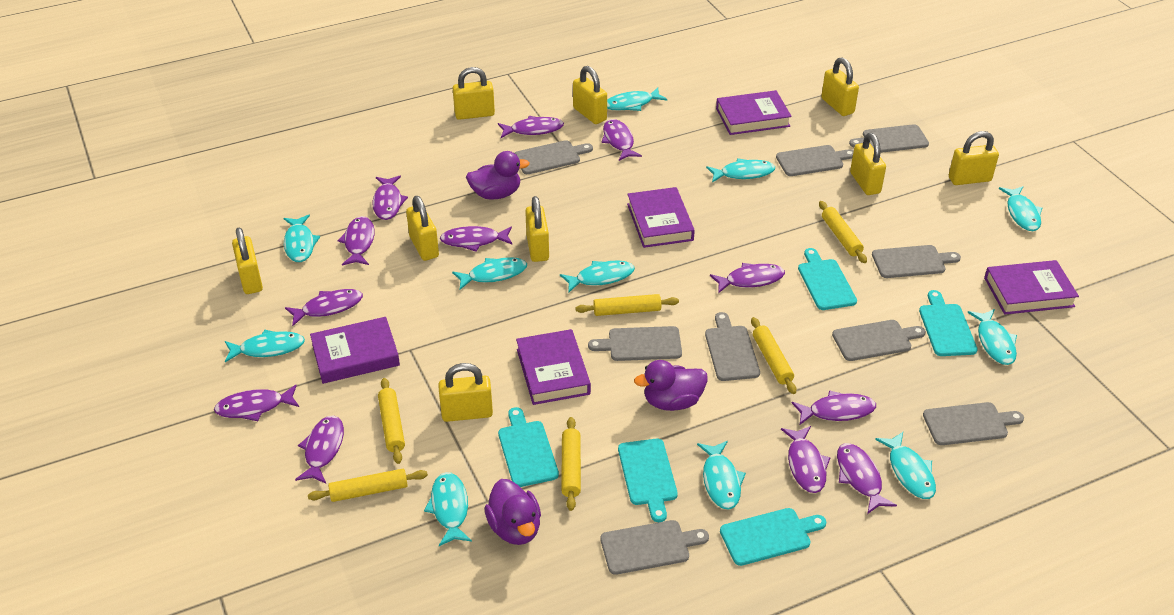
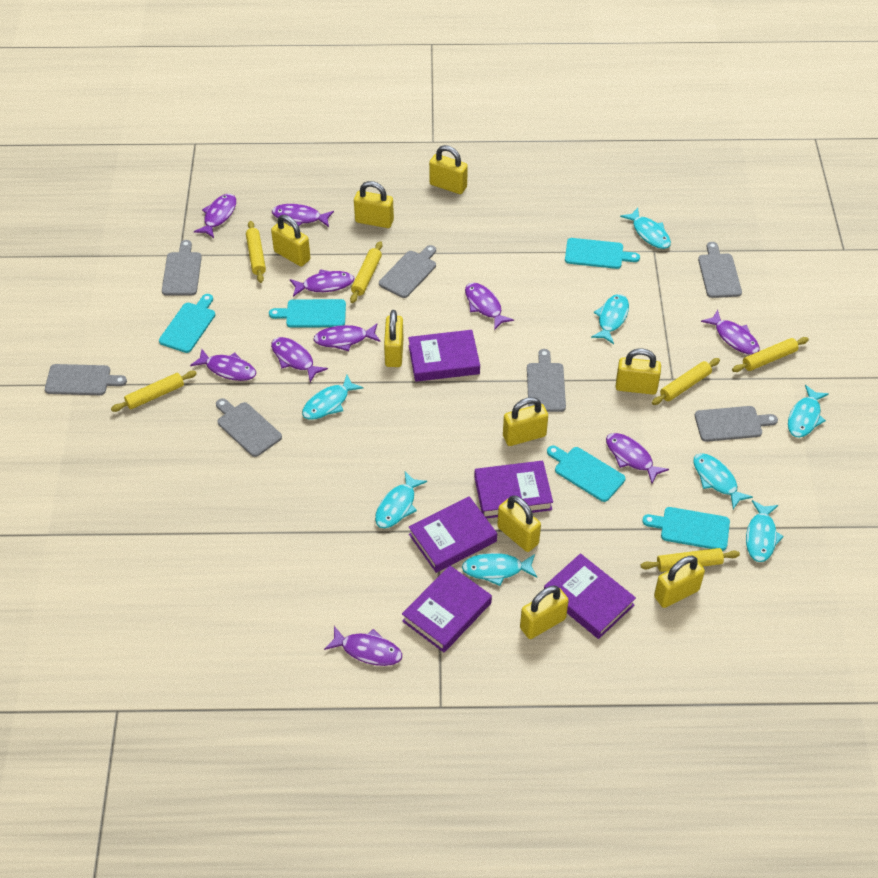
grey cutting board: [515,140,593,174] [588,326,682,361] [600,520,709,575] [705,312,760,381] [776,145,854,176] [832,320,926,361] [849,124,929,153] [872,245,961,278] [923,402,1024,445] = 9 -> [45,364,127,395] [162,240,202,295] [216,398,282,457] [379,245,436,298] [527,349,566,412] [695,406,778,442] [698,242,742,298] = 7
purple duck: [466,151,530,200] [484,479,541,545] [634,360,708,411] = 3 -> none = 0
purple fish: [214,385,299,421] [285,289,363,326] [295,416,344,484] [337,216,375,266] [372,176,408,220] [440,226,513,252] [498,116,564,138] [601,119,642,161] [710,263,785,293] [781,426,831,493] [792,390,876,425] [837,443,897,514] = 12 -> [190,349,256,381] [194,194,236,238] [271,337,328,382] [272,204,334,227] [290,269,354,297] [313,324,381,351] [324,626,402,666] [465,283,514,330] [606,433,669,483] [701,310,760,355] = 10
turquoise fish: [225,330,305,362] [284,215,320,262] [424,472,472,546] [452,257,527,290] [560,260,635,293] [607,87,667,111] [697,441,746,510] [706,158,775,183] [875,432,936,499] [968,309,1017,365] [999,186,1042,231] = 11 -> [302,375,363,420] [375,471,427,528] [462,553,537,586] [591,294,629,344] [620,208,671,249] [693,453,753,509] [746,500,784,562] [788,385,829,438] = 8

